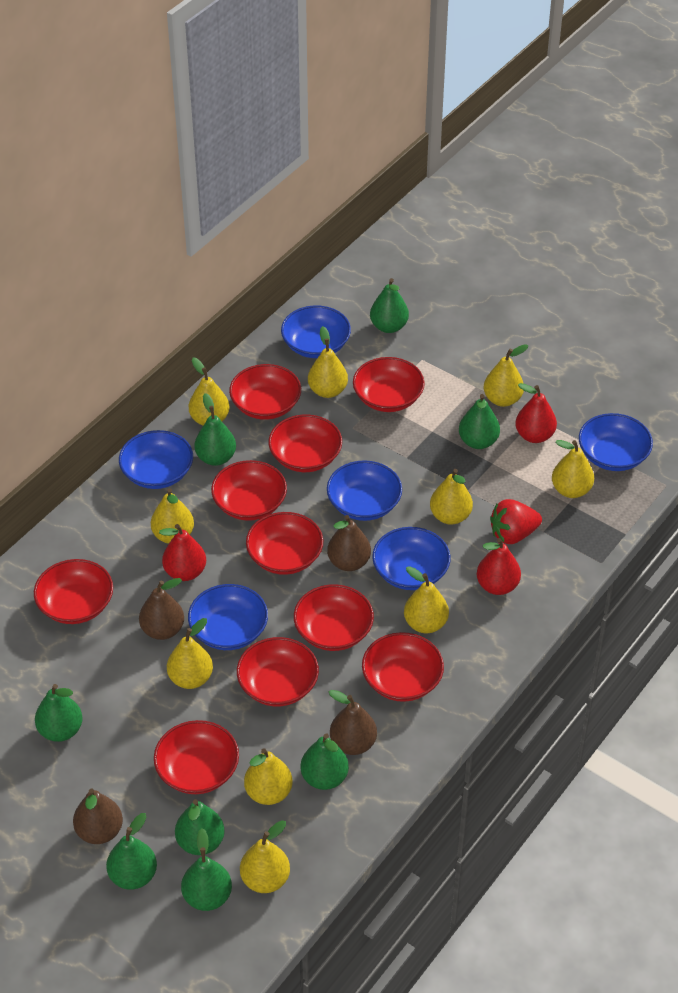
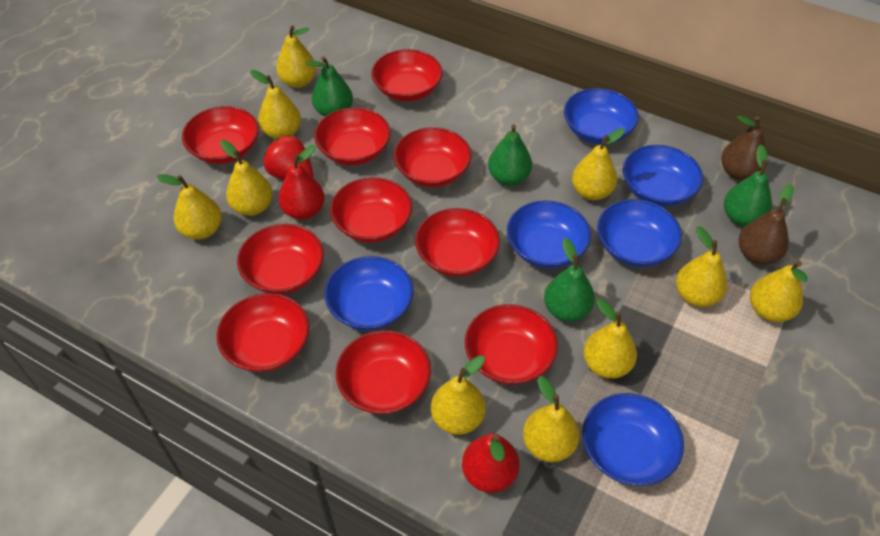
brown pear: [73,788,123,844] [139,578,184,640] [327,515,371,571] [329,690,377,755] = 4 -> [721,115,766,181] [739,184,794,265] = 2
green pear: [35,684,83,742] [106,813,157,890] [175,799,225,855] [181,828,232,911] [194,393,236,466] [301,733,349,790] [370,278,409,333] [459,394,500,449] = 8 -> [306,56,353,117] [488,124,532,186] [544,238,595,322] [724,145,772,227] = 4
red pear: [159,524,206,581] [477,538,521,595] [515,383,557,443] = 3 -> [278,145,325,220] [462,433,519,493] = 2

